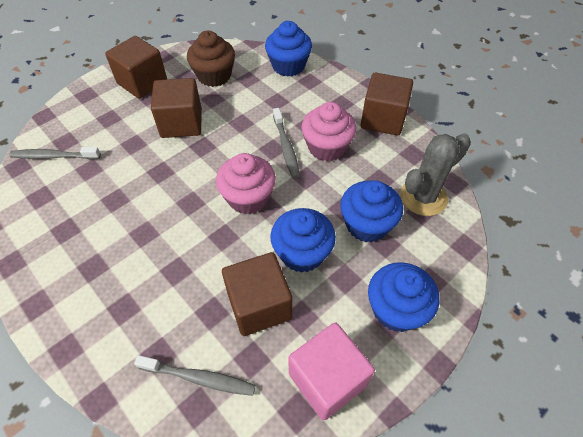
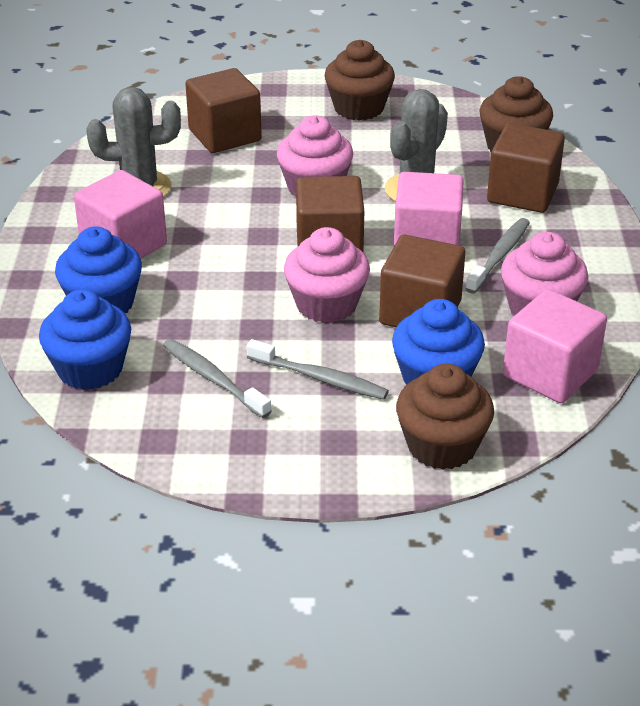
blue cupcake: [265,21,312,77] [270,208,336,273] [340,180,403,242] [368,262,439,332] = 4 -> [39,289,131,390] [55,227,142,313] [392,299,485,385] = 3
brown cupcake: [187,31,235,87] = 1 -> [325,40,395,121] [396,364,494,470] [480,76,553,152] = 3
grey cactus: [400,133,471,216] = 1 -> [86,87,181,197] [385,89,448,202] = 2
pink cube: [288,322,375,420] = 1 -> [74,170,167,259] [394,172,464,246] [503,289,607,403] = 3
pink cupcake: [216,153,276,214] [302,102,356,161] = 2 -> [277,115,353,196] [284,227,370,323] [501,232,588,316] = 3

